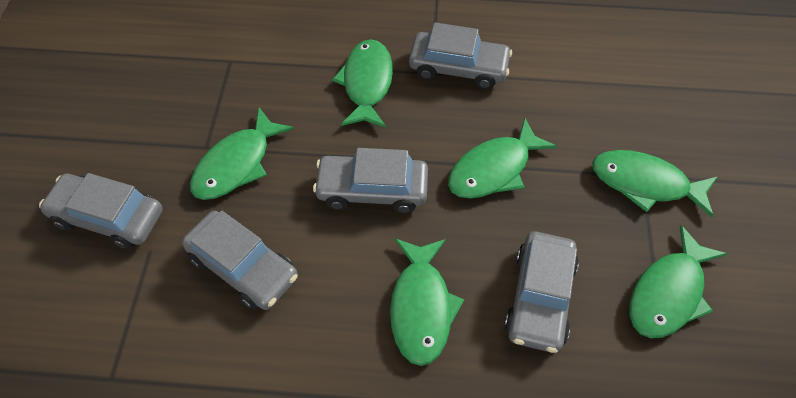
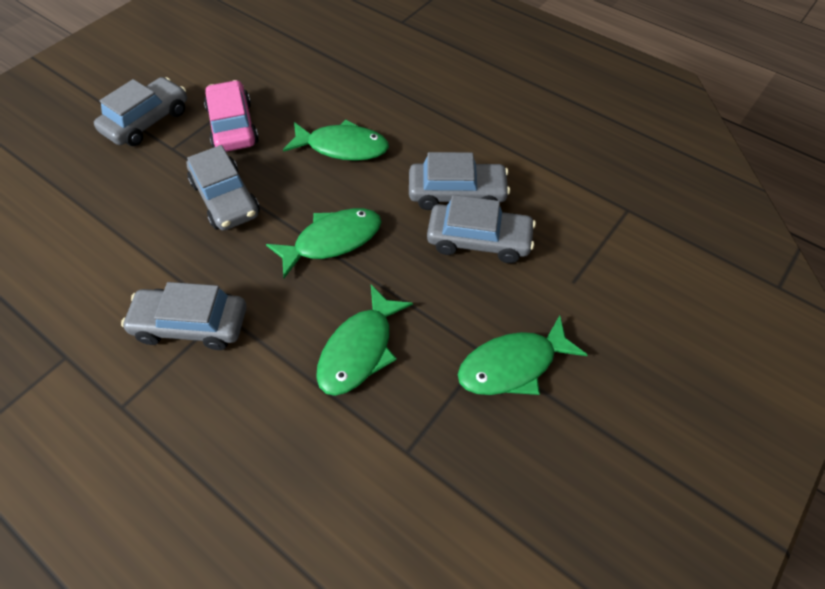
green fish: [190,108,294,200] [332,39,393,128] [390,239,464,366] [448,118,557,199] [592,150,717,217] [630,225,727,338] = 6 -> [266,208,381,278] [283,120,389,161] [316,285,413,396] [458,315,587,395] = 4
pink car: none = 0 -> [204,80,259,152] = 1

